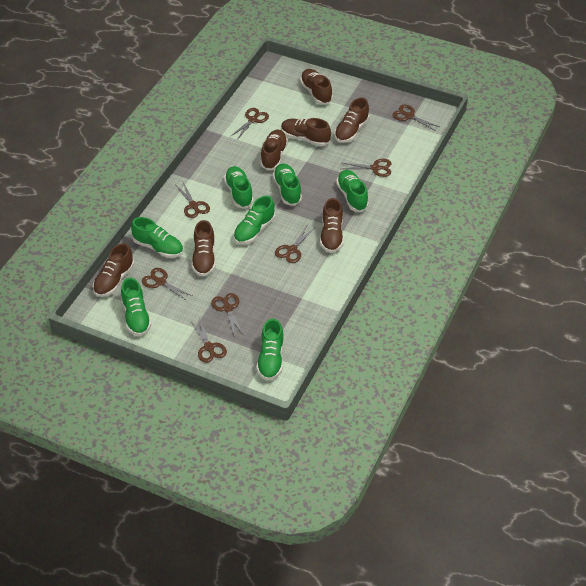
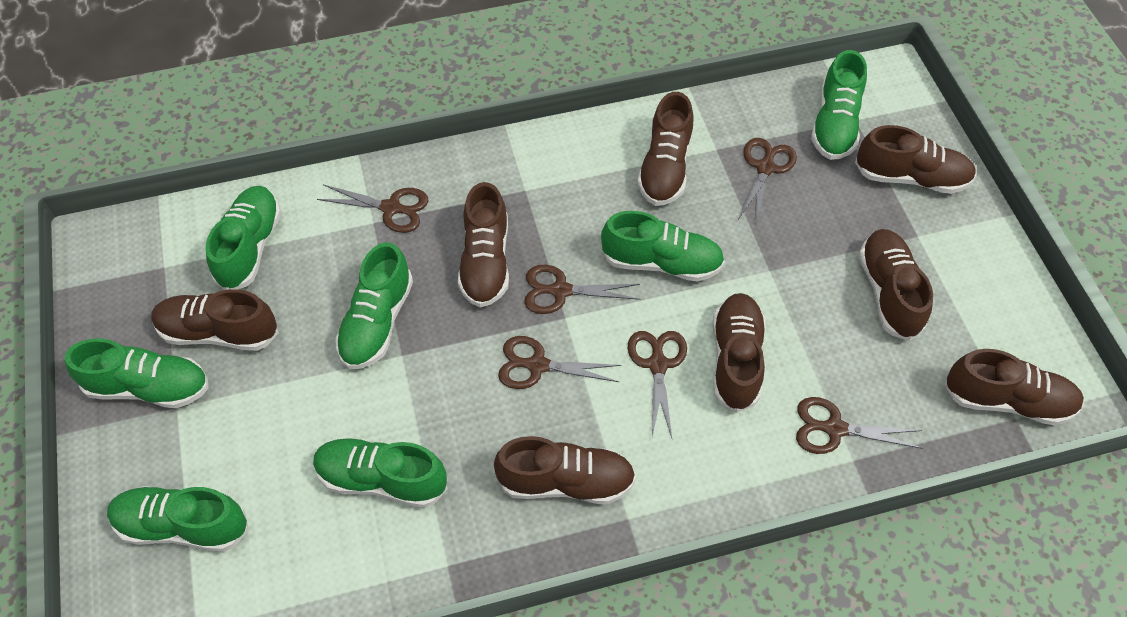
brown scissors: [142,268,193,301] [176,182,210,218] [191,317,227,363] [211,293,243,337] [230,108,269,140] [275,226,314,263] [343,159,391,177] [392,105,439,131] = 8 -> [317,184,429,233] [498,336,621,389] [524,265,641,314] [628,331,687,438] [739,138,797,225] [796,397,923,454] = 6
brown shoe: [93,243,134,297] [192,220,216,276] [260,130,288,170] [281,118,331,146] [300,69,333,104] [320,198,344,253] [334,97,370,143] = 7 -> [151,289,278,351] [458,182,509,308] [494,436,636,504] [637,92,693,206] [712,293,766,413] [855,125,976,194] [859,229,933,341] [944,349,1084,426] = 8

